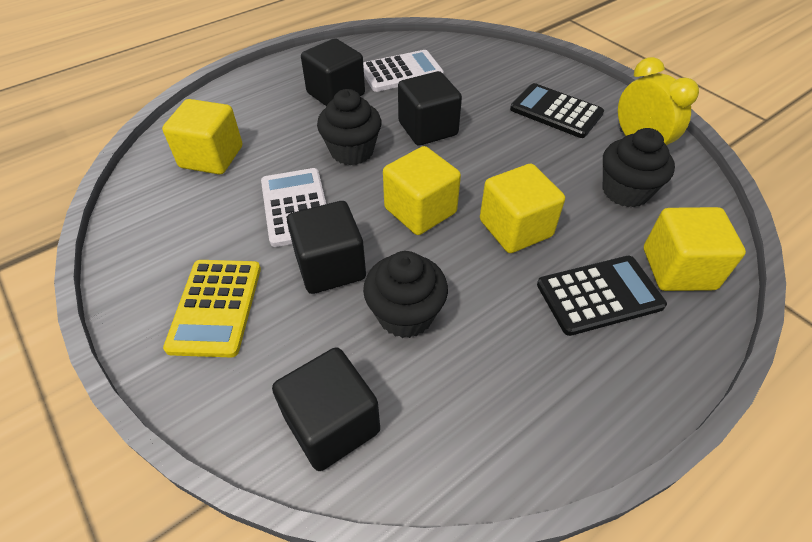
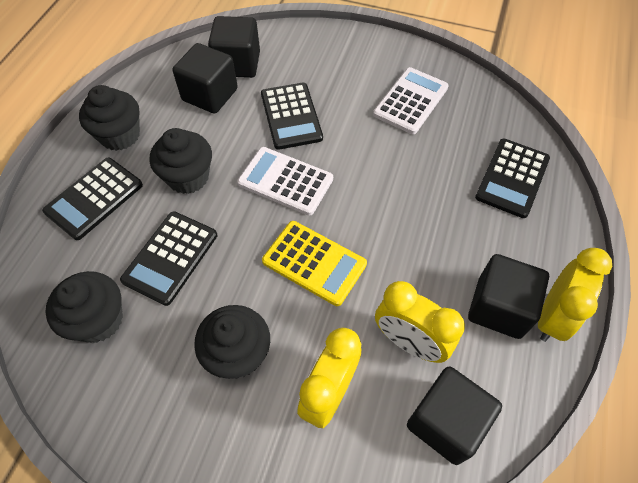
black calculator: [510,83,604,138] [537,256,667,336] = 2 -> [42,158,143,240] [120,211,217,306] [261,83,323,150] [475,138,550,218] = 4
black cupcake: [317,89,381,165] [363,251,448,338] [603,128,675,207] = 3 -> [45,271,123,343] [79,85,140,151] [150,128,212,194] [194,305,270,379] = 4
yellow clock: [618,57,699,145] = 1 -> [297,328,361,428] [375,281,465,363] [538,248,612,342] = 3
yellow cube: [162,99,242,174] [383,146,461,235] [480,164,565,253] [644,207,746,291] = 4 -> none = 0

